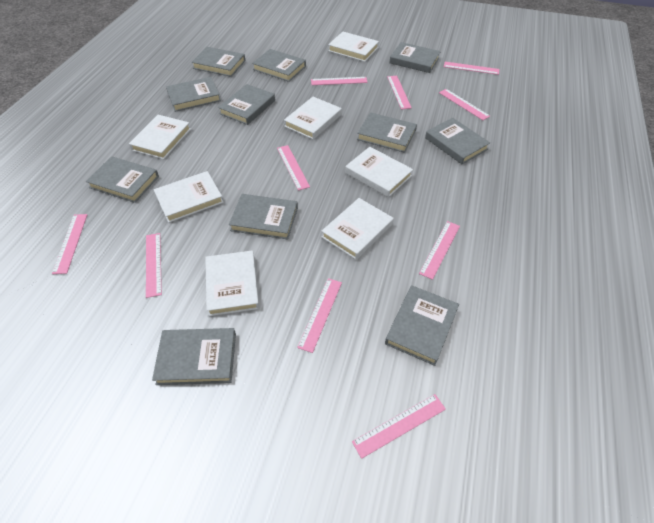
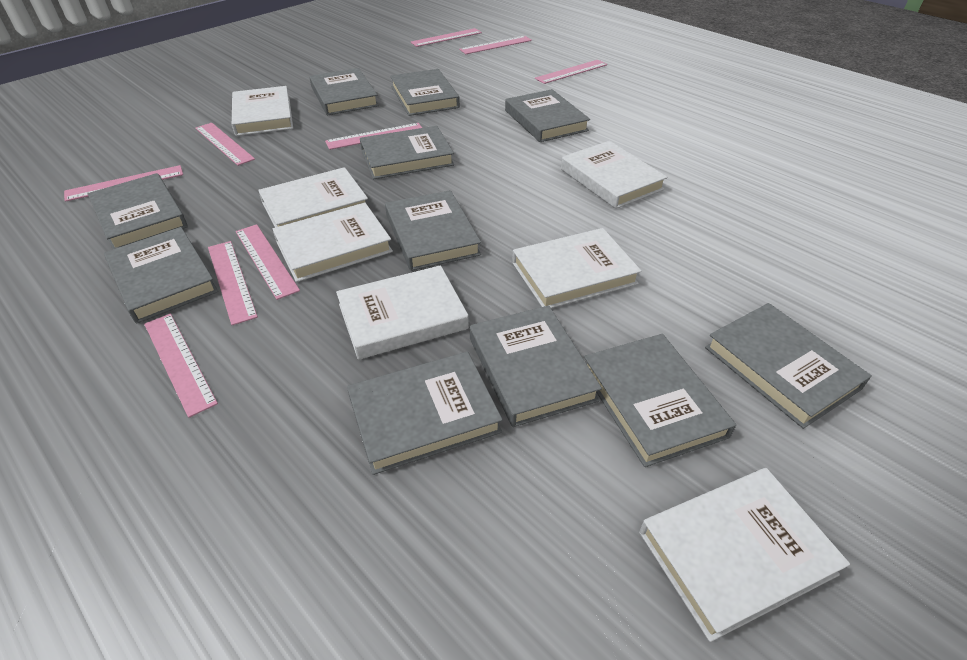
pink ruler: [52,214,87,274] [146,233,162,298] [277,145,310,190] [297,278,342,353] [311,77,368,85] [352,394,446,459] [387,76,412,109] [419,221,460,280] [439,89,490,120] [444,62,499,75] = 10 -> [64,165,183,202] [144,314,218,418] [195,123,255,166] [208,241,258,325] [236,224,300,300] [325,123,422,150] [411,28,482,47] [459,36,532,54] [535,60,607,84] = 9

